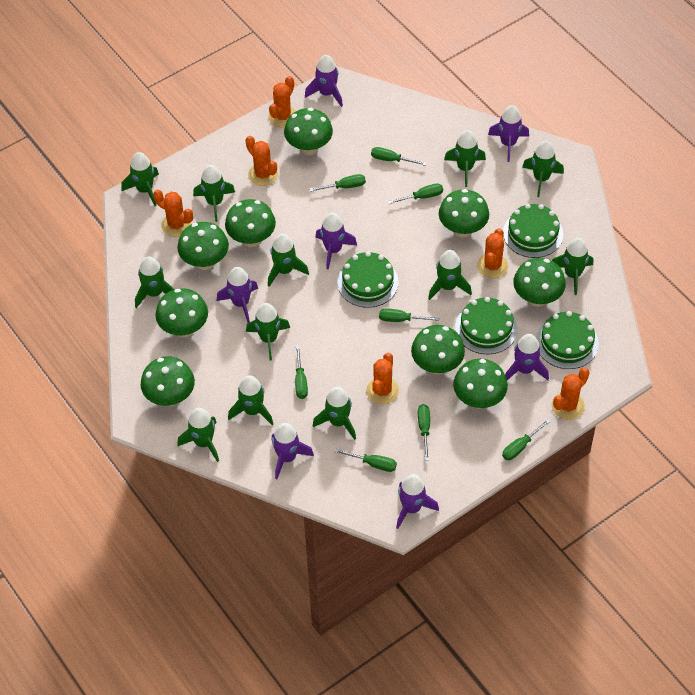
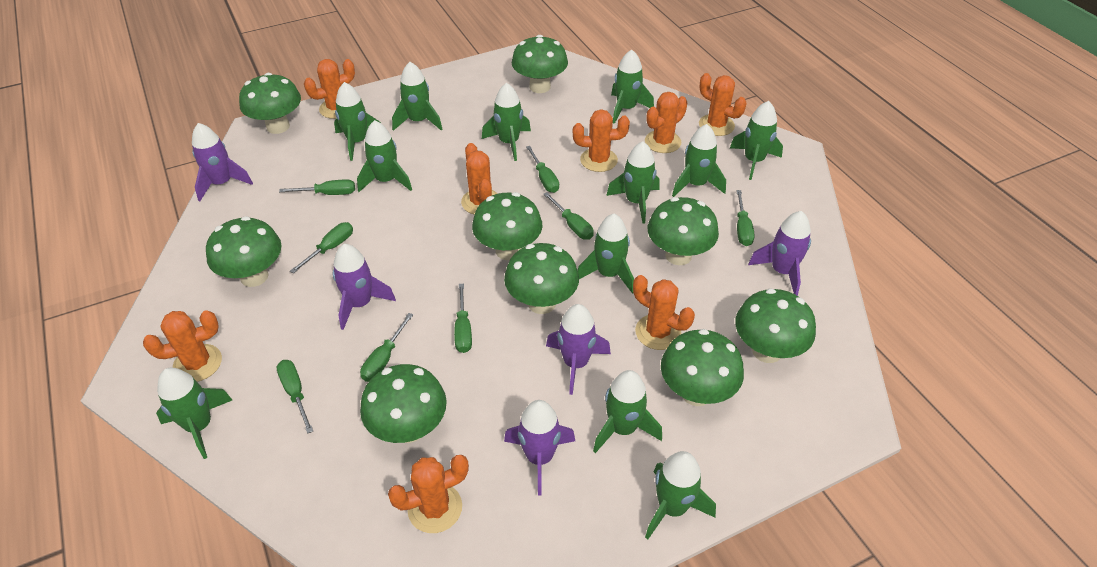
green cake: [337,251,399,308] [455,297,518,354] [503,204,563,258] [536,311,599,369] = 4 -> none = 0
orange cactus: [153,189,193,237] [245,136,278,186] [268,76,296,128] [366,353,399,405] [477,228,508,278] [552,367,590,420] = 6 -> [143,311,222,382] [304,59,355,119] [388,455,469,533] [461,143,498,215] [573,109,630,172] [633,275,695,350] [645,92,687,153] [699,73,746,136] = 8
purple rocket: [217,267,258,323] [272,423,314,479] [305,55,343,107] [315,213,357,270] [396,474,439,529] [488,105,529,162] [505,334,549,380] = 7 -> [192,123,253,201] [333,244,396,330] [504,400,575,496] [546,304,611,395] [748,211,811,296] = 5

